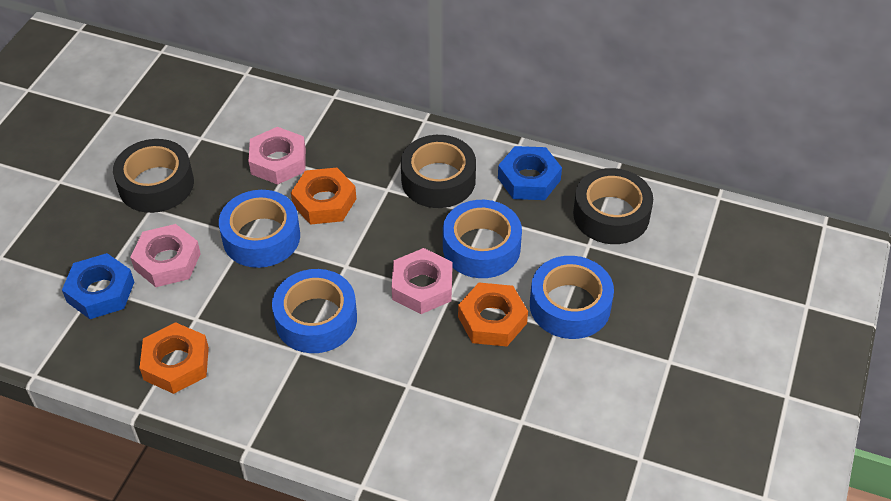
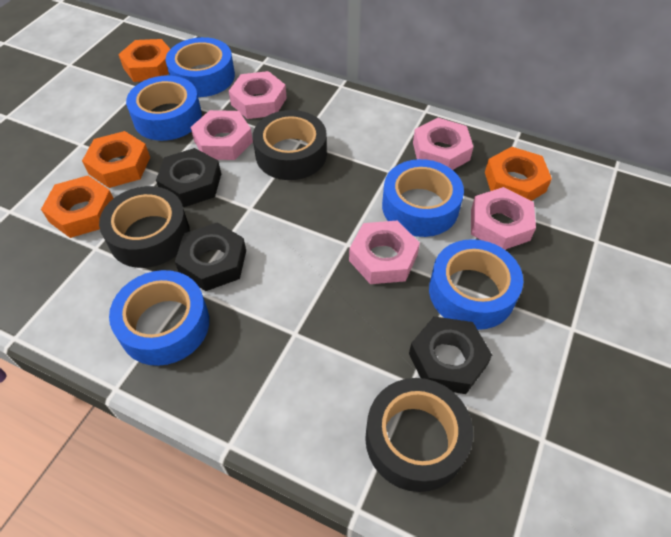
black nut: none = 0 -> [156,148,221,207] [175,222,246,291] [409,316,492,394] = 3
blue nut: [62,253,134,319] [498,146,562,200] = 2 -> none = 0
blue tape: [219,190,300,268] [272,269,357,353] [443,200,522,278] [530,256,614,339] = 4 -> [109,270,209,366] [126,76,202,141] [166,37,235,97] [382,159,464,237] [429,239,523,330] = 5
orange nut: [139,322,209,394] [291,168,356,225] [458,283,528,347] = 3 -> [41,176,114,238] [82,131,150,188] [118,39,170,82] [485,147,552,201] = 4
pink nut: [130,224,201,287] [249,127,306,185] [392,248,452,314] = 3 -> [191,110,253,160] [229,71,287,119] [349,221,420,284] [413,118,473,170] [471,187,536,250] = 5

